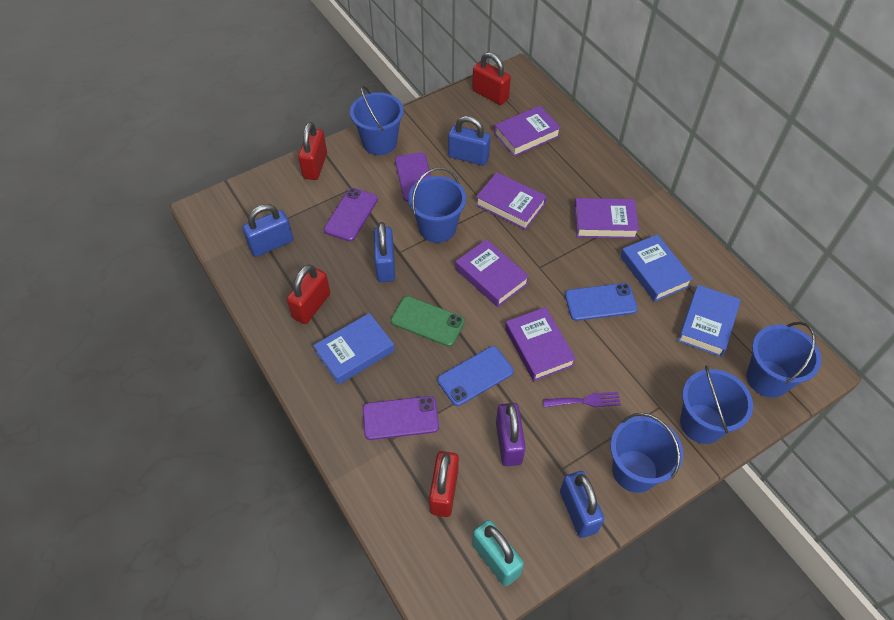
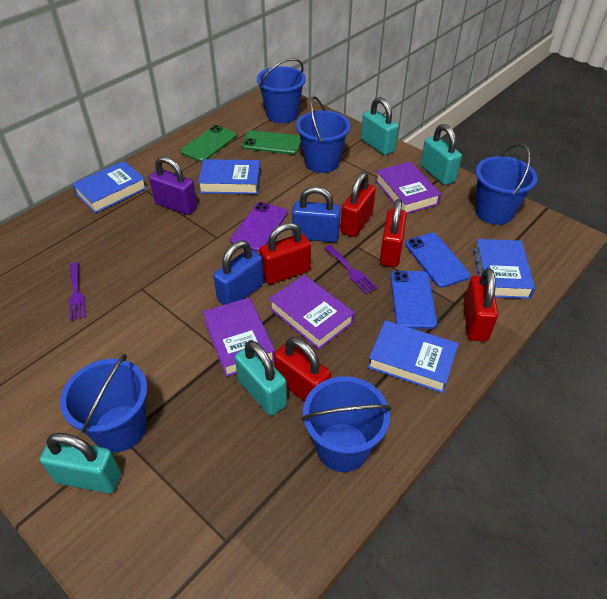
blue book: [313,313,395,385] [620,234,693,302] [678,285,741,357] = 3 -> [72,161,147,213] [198,159,261,194] [368,320,459,393] [474,239,535,299] = 4
blue padlock: [242,204,293,257] [374,222,395,282] [448,116,491,166] [560,471,604,538] = 4 -> [213,241,264,305] [292,186,340,242] = 2
green phone: [391,296,465,347] = 1 -> [181,125,237,162] [242,130,301,155] = 2
purple book: [456,239,529,307] [476,172,547,230] [494,106,561,157] [505,307,576,381] [574,198,639,239] = 5 -> [203,297,275,377] [269,275,355,349] [375,162,441,214] = 3
purple fork: [543,392,621,408] = 1 -> [69,262,86,321] [324,245,378,294] = 2
purple phone: [324,188,378,241] [363,396,439,440] [395,152,431,202] = 3 -> [230,202,287,252] = 1
red padlock: [287,264,330,324] [298,122,327,180] [429,451,459,517] [472,52,511,105] = 4 -> [259,222,311,285] [274,337,331,402] [340,172,376,237] [380,199,407,267] [463,268,498,341] = 5
turquoise padlock: [472,520,524,586] = 1 -> [40,433,121,494] [235,340,287,416] [361,97,399,155] [421,124,462,185] = 4

